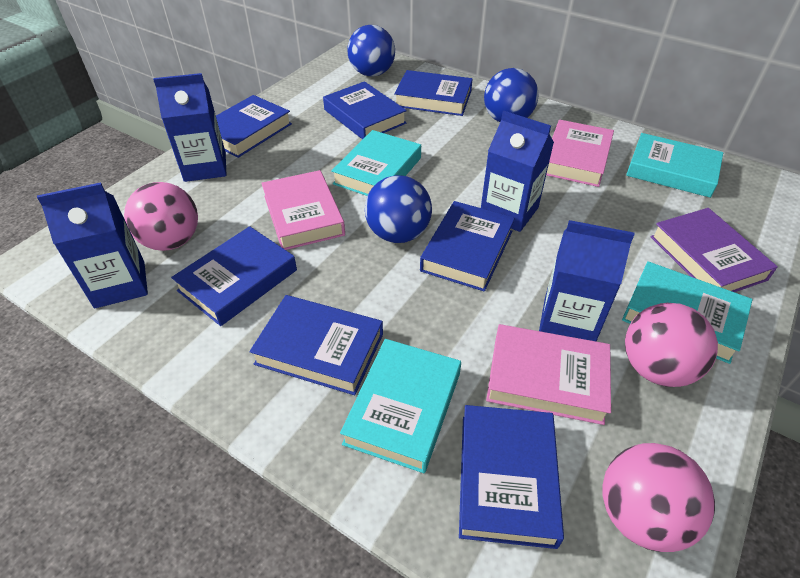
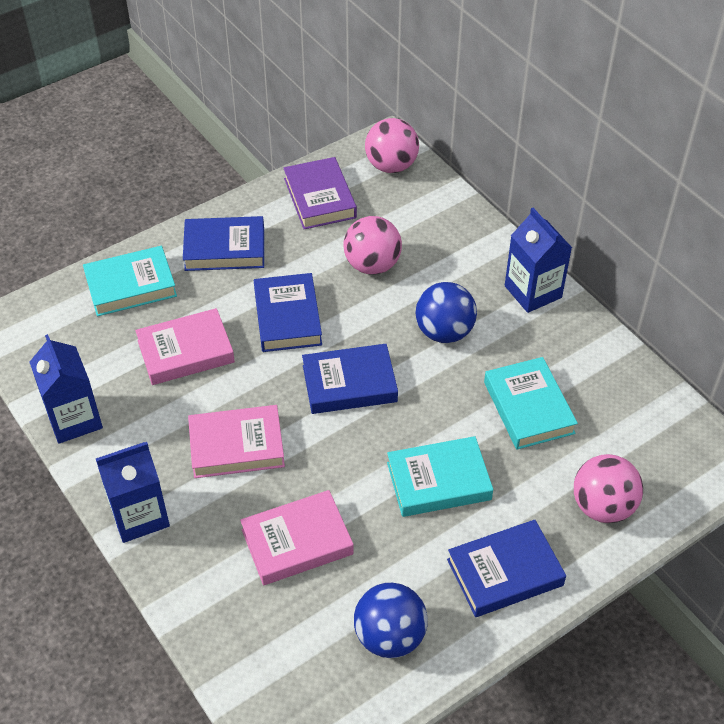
blue ball: [347,25,395,77] [365,175,432,243] [484,68,538,122] = 3 -> [354,583,428,658] [416,282,477,343] = 2
blue book: [171,226,297,326] [216,95,292,158] [249,295,383,395] [323,81,407,140] [394,70,473,116] [420,201,515,292] [459,405,564,549] = 7 -> [183,216,264,271] [254,273,322,352] [302,344,398,414] [447,520,566,617] = 4
blue carton: [37,182,148,308] [153,73,226,182] [481,111,554,232] [539,220,634,341] = 4 -> [30,334,103,444] [96,442,170,543] [505,208,572,313] = 3
turquoise book: [331,130,421,196] [340,339,461,473] [622,261,753,364] [626,133,723,198] = 4 -> [83,246,177,316] [387,436,493,517] [484,357,578,450] = 3

